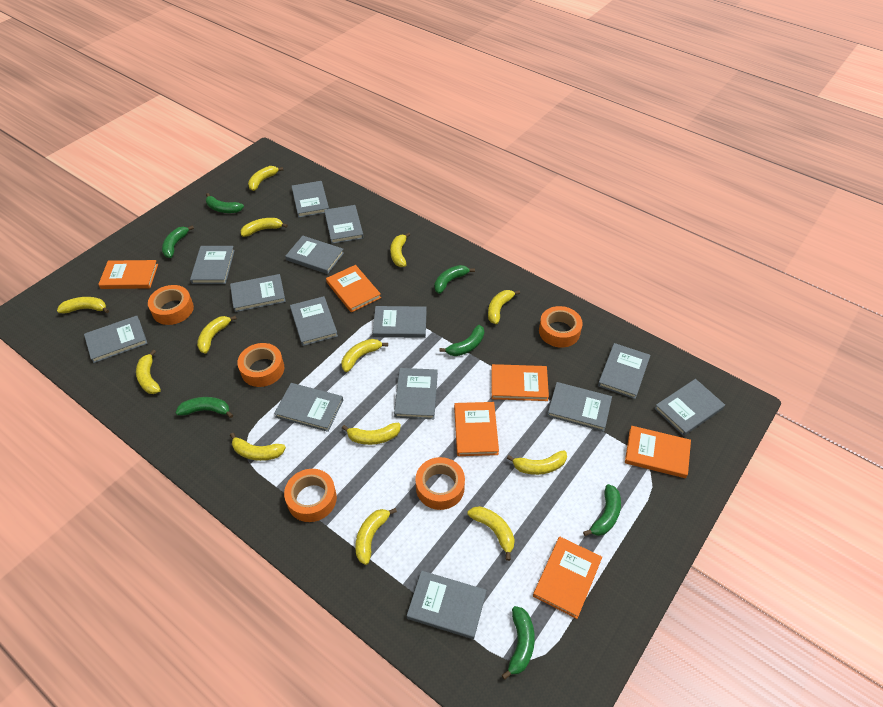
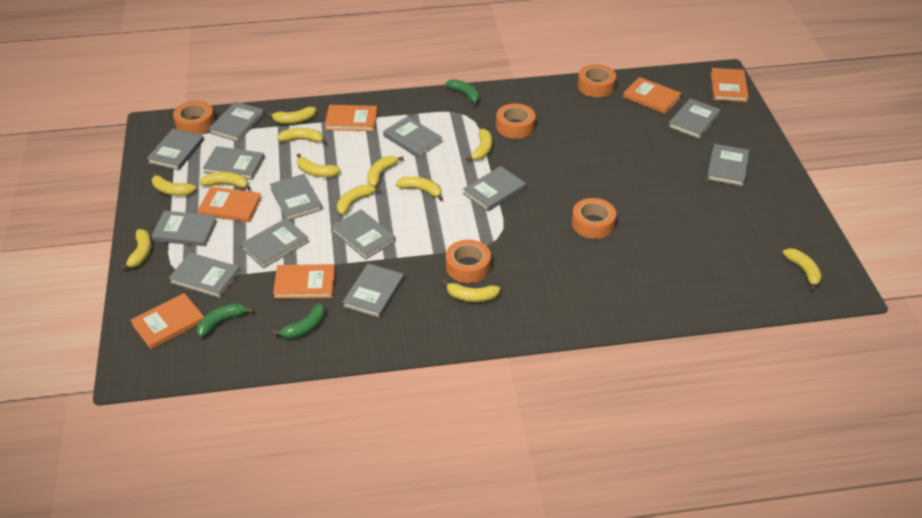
green banana: [162,225,194,258] [176,397,233,418] [206,193,244,213] [434,265,475,294] [439,325,484,356] [502,606,535,680] [583,484,621,536] = 7 -> [197,303,253,337] [273,303,325,339] [445,79,480,106] = 3
grey book: [84,316,148,363] [190,246,235,284] [230,274,286,312] [274,383,343,432] [285,236,344,274] [290,296,338,346] [292,181,329,218] [324,205,364,244] [373,306,427,338] [394,368,438,419] [407,571,487,639] [547,382,612,432] [598,343,651,399] [654,379,725,436] = 14 -> [147,129,204,170] [151,211,217,246] [169,252,240,298] [203,146,265,180] [208,101,265,142] [240,218,309,269] [270,174,323,220] [331,209,396,260] [342,264,404,318] [383,116,442,158] [463,166,526,212] [668,98,721,139] [707,144,749,186] = 13
yellow banana: [57,297,109,313] [136,350,161,394] [197,316,237,354] [230,433,286,461] [241,218,288,237] [248,166,283,191] [341,339,388,372] [342,423,401,445] [355,508,397,565] [390,232,410,267] [468,506,515,561] [488,290,520,324] [507,450,567,475] = 13 -> [120,229,151,271] [152,172,196,196] [200,172,251,190] [267,107,316,124] [277,128,327,144] [297,153,341,177] [337,185,381,215] [367,156,404,187] [395,176,443,201] [442,280,500,302] [466,129,492,161] [782,248,822,290] = 12

